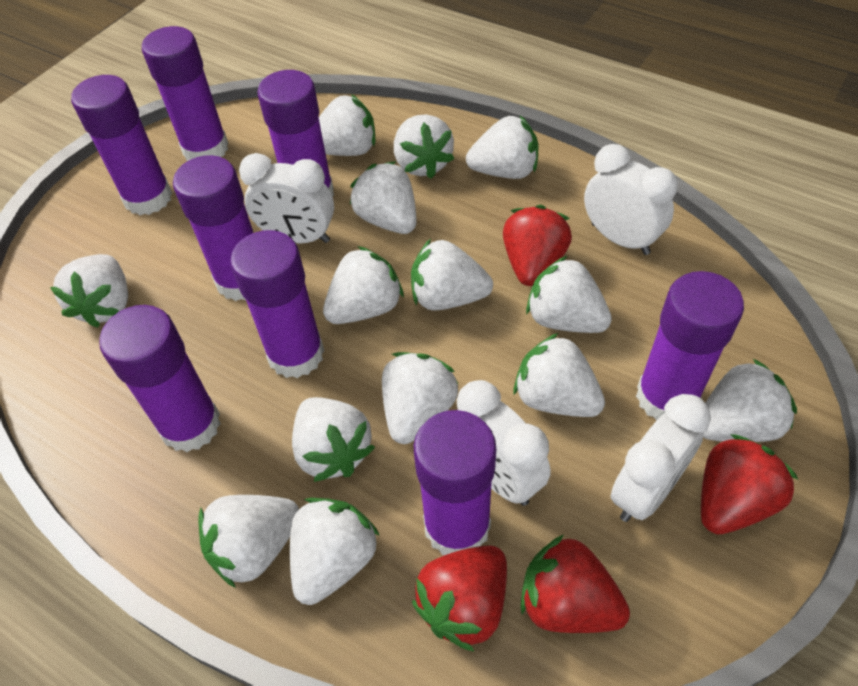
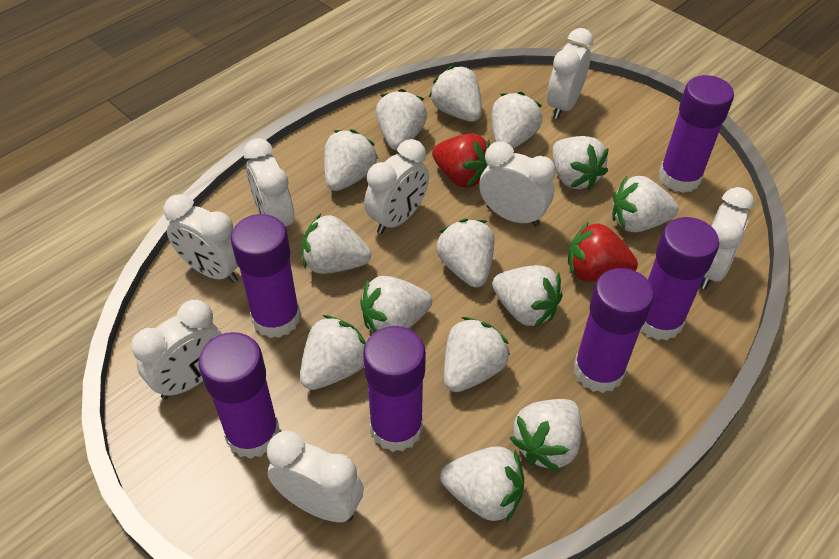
purple glue stick: [71,75,172,215] [99,305,221,452] [142,26,228,161] [173,155,253,301] [230,230,324,378] [257,70,334,197] [413,410,496,555] [636,271,744,420] = 8 -> [198,332,279,459] [231,214,300,338] [363,326,426,452] [574,268,654,393] [640,217,719,340] [659,75,734,193] = 6
red strawberry: [412,545,507,651] [503,205,572,286] [521,534,630,633] [701,434,798,534] = 4 -> [432,133,490,188] [568,221,638,282] = 2
white clock: [239,153,334,244] [457,380,551,506] [584,144,678,255] [611,394,711,522] = 4 -> [131,300,222,399] [164,194,238,283] [244,138,294,227] [267,431,364,522] [364,139,429,234] [479,142,556,227] [547,28,593,119] [700,187,754,289] = 8

